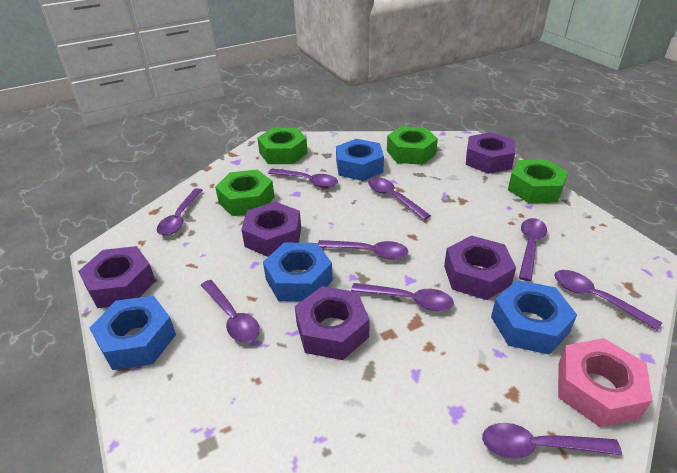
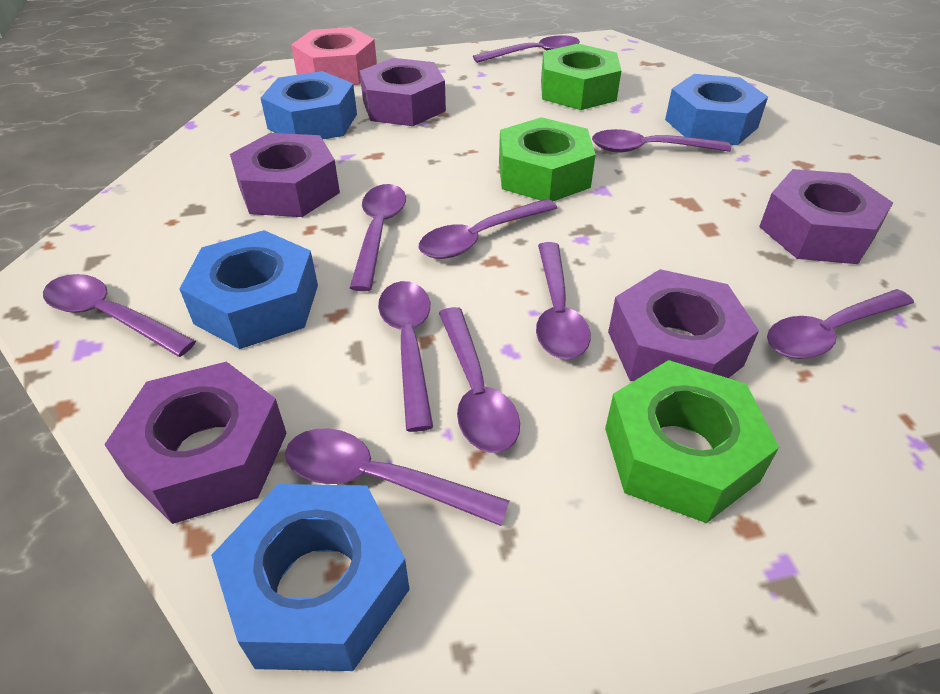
green nut: [215,170,274,216] [257,128,308,164] [387,126,438,165] [508,159,568,203] = 4 -> [499,117,596,201] [541,44,621,110] [605,360,779,523] = 3
purple spoon: [157,188,203,236] [201,280,260,343] [268,168,338,188] [318,240,408,260] [351,283,454,311] [368,177,431,220] [482,423,622,459] [519,218,547,281] [554,270,662,331] = 9 -> [43,274,196,357] [285,428,510,526] [350,184,406,291] [378,281,433,432] [419,198,557,259] [439,307,520,453] [473,35,580,63] [536,242,591,359] [592,129,731,153] [767,289,914,359] = 10

